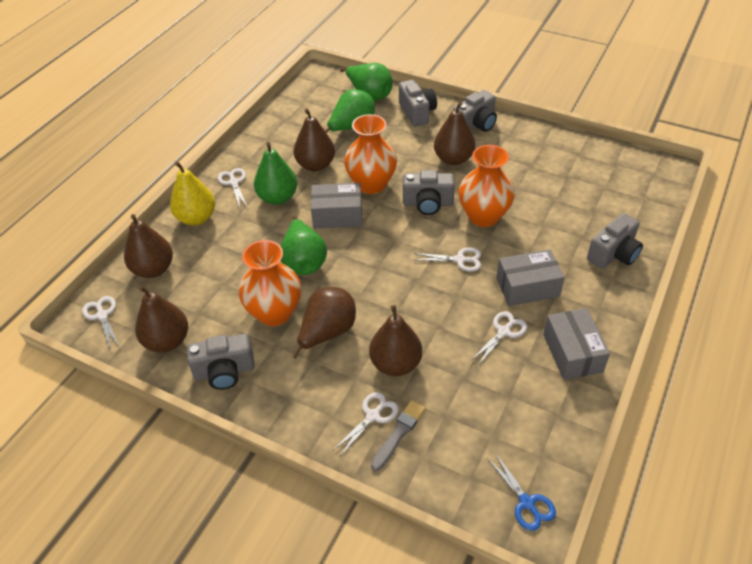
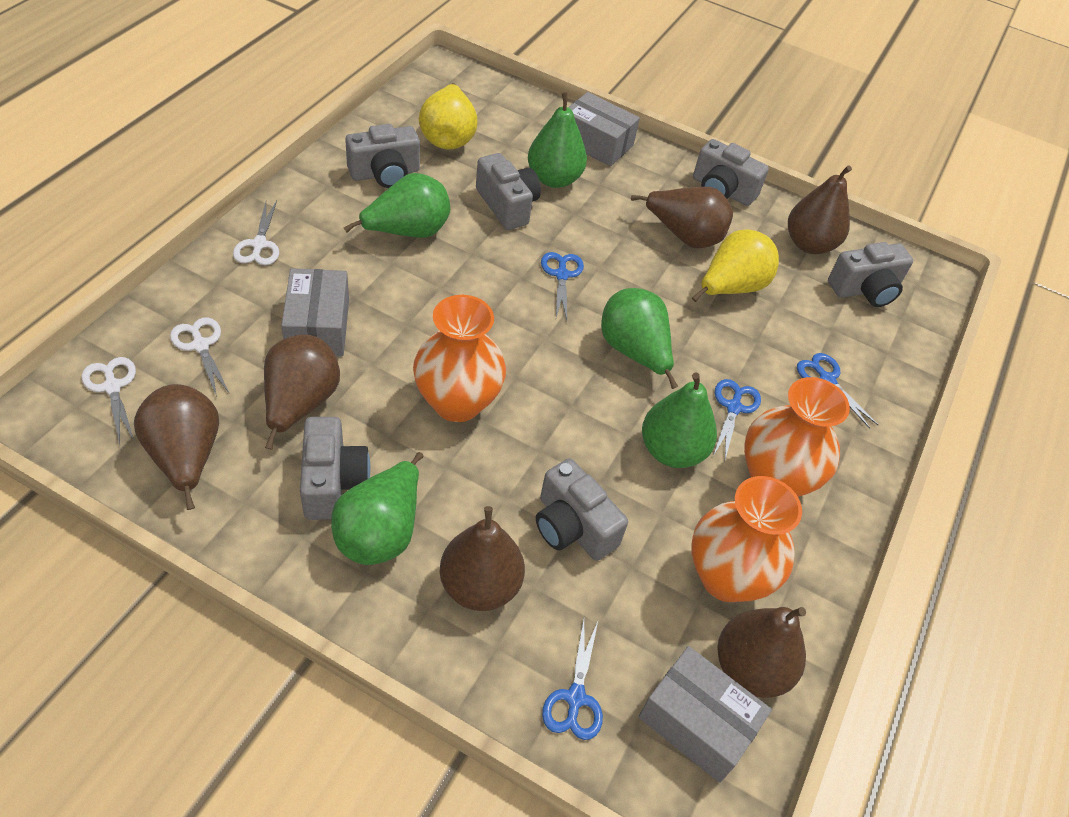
blue scissors: [487,453,556,531] = 1 -> [541,252,584,320] [542,620,603,740] [713,379,761,460] [797,353,878,429] = 4
green pear: [254,142,297,205] [281,216,327,275] [325,89,375,133] [340,63,393,101] = 4 -> [331,452,423,565] [344,173,450,238] [528,92,587,188] [601,288,678,389] [642,372,717,468] = 5
grey brush: [371,400,425,471] = 1 -> none = 0
grey camera: [187,334,255,390] [399,80,437,126] [403,170,455,215] [453,90,497,132] [587,213,643,269] = 5 -> [300,417,370,520] [345,124,420,188] [476,153,541,230] [536,458,628,561] [693,139,769,206] [828,242,913,307] = 6
white scissors: [82,296,119,350] [218,168,247,208] [332,392,399,456] [414,247,481,271] [471,311,527,366] = 5 -> [82,357,136,444] [170,318,230,397] [233,201,279,265] = 3
yellow pear: [170,162,215,226] = 1 -> [419,83,477,150] [692,230,779,302] = 2

